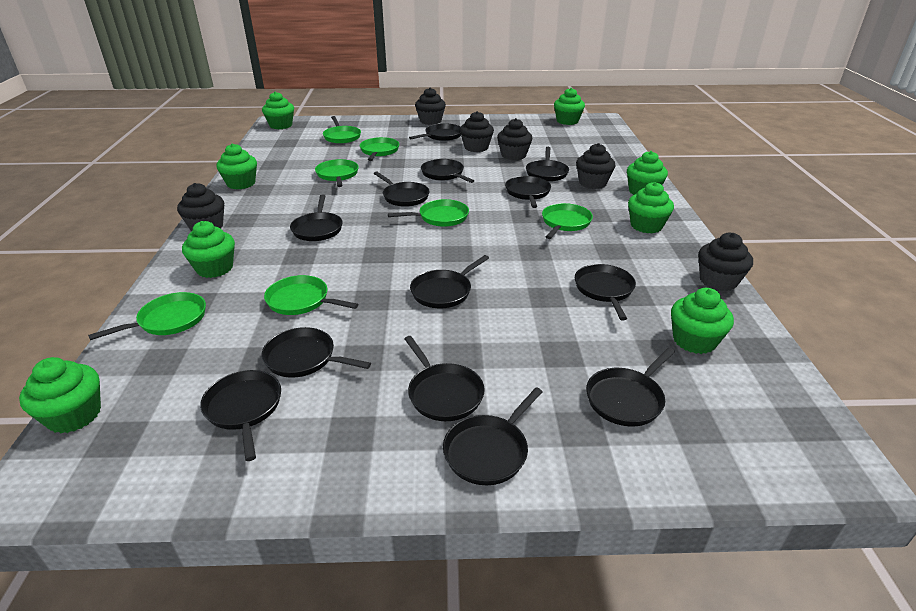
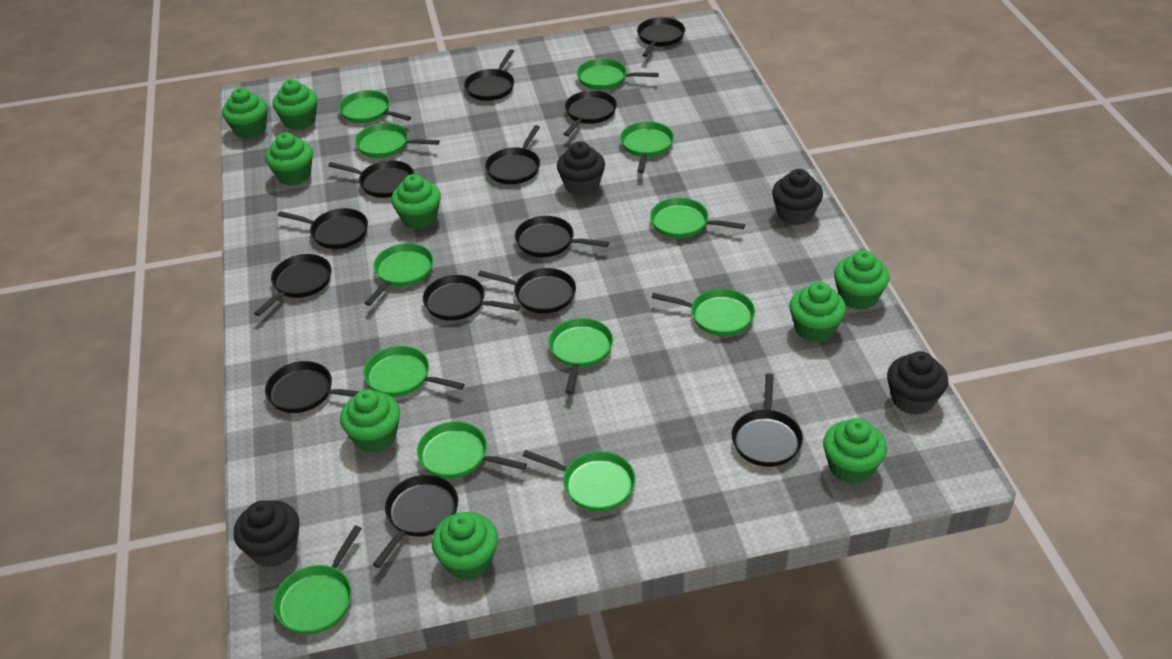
black cupcake: [177,183,224,231] [415,87,446,125] [460,111,494,152] [497,118,533,160] [576,143,615,189] [698,233,753,291] = 6 -> [234,500,299,567] [557,142,605,196] [772,169,823,225] [887,351,948,415] = 4
green cupcake: [19,357,101,433] [182,221,235,278] [216,143,257,189] [262,91,294,129] [554,88,585,125] [627,151,668,195] [628,182,674,233] [671,288,734,354] = 8 -> [222,88,267,139] [265,132,313,186] [272,79,317,130] [340,389,400,453] [391,174,441,229] [432,512,498,580] [789,282,846,343] [823,418,887,484] [834,250,890,310] = 9
green pan: [88,292,206,340] [264,275,358,315] [315,159,359,187] [323,116,361,144] [360,137,399,161] [388,199,469,227] [542,203,593,239] = 7 -> [273,525,362,634] [339,90,411,123] [355,123,440,158] [363,346,464,397] [365,243,434,306] [417,421,527,479] [522,450,636,511] [549,318,613,394] [577,58,659,90] [620,122,674,173] [650,198,745,238] [651,289,755,336] = 12

